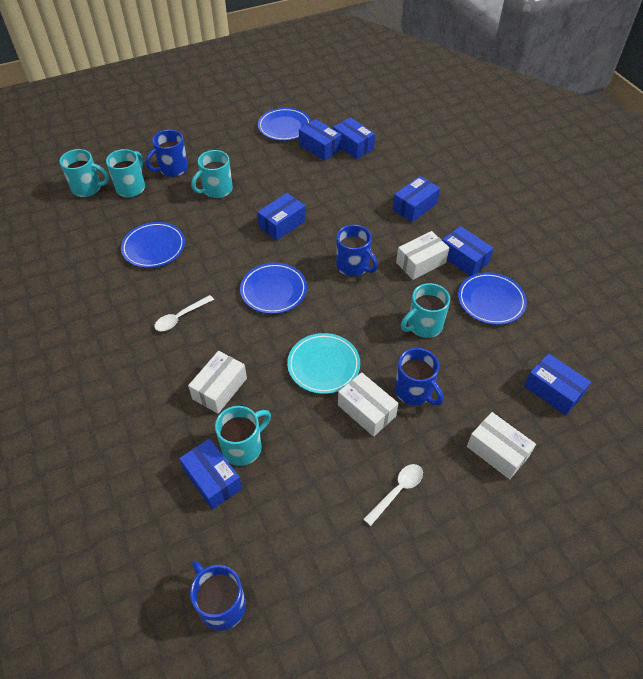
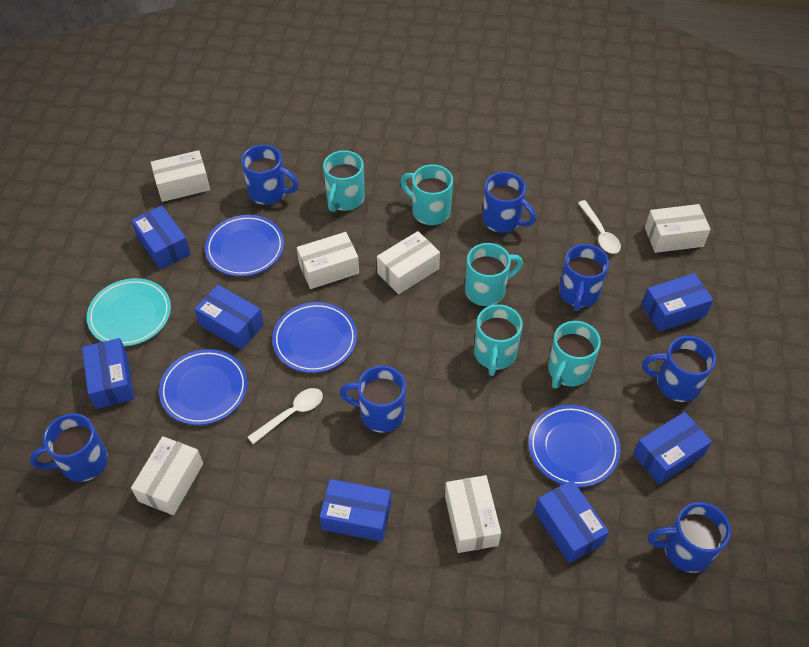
blue mug: [146,130,188,177] [190,561,246,631] [336,225,378,276] [395,348,444,405] = 4 -> [30,413,108,482] [241,145,299,205] [339,365,406,433] [482,172,536,233] [559,244,609,311] [642,336,716,402] [648,502,731,573] = 7
white box: [188,351,247,414] [338,372,399,437] [396,231,449,280] [467,412,536,479] = 4 -> [131,436,203,515] [151,150,210,202] [297,232,359,289] [377,231,440,294] [445,475,501,553] [645,204,711,253] = 6

